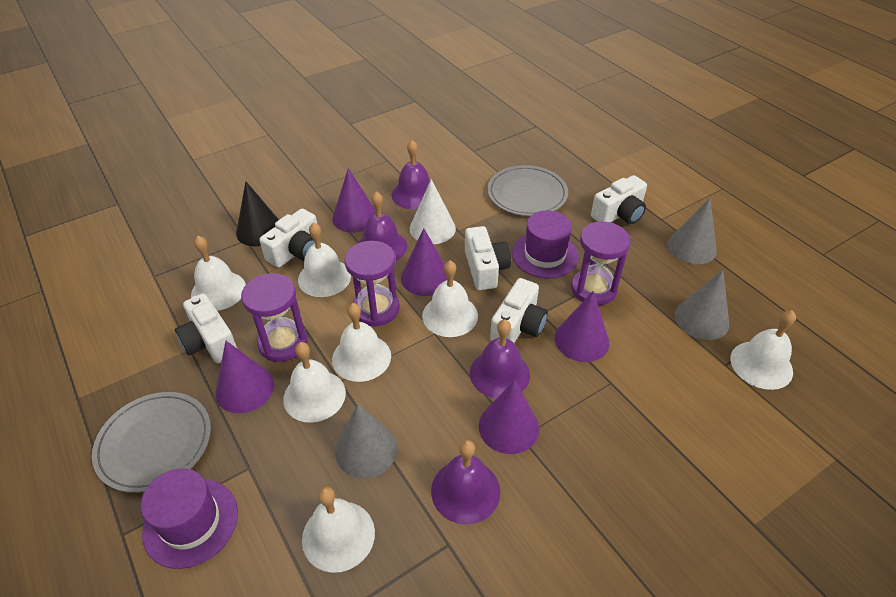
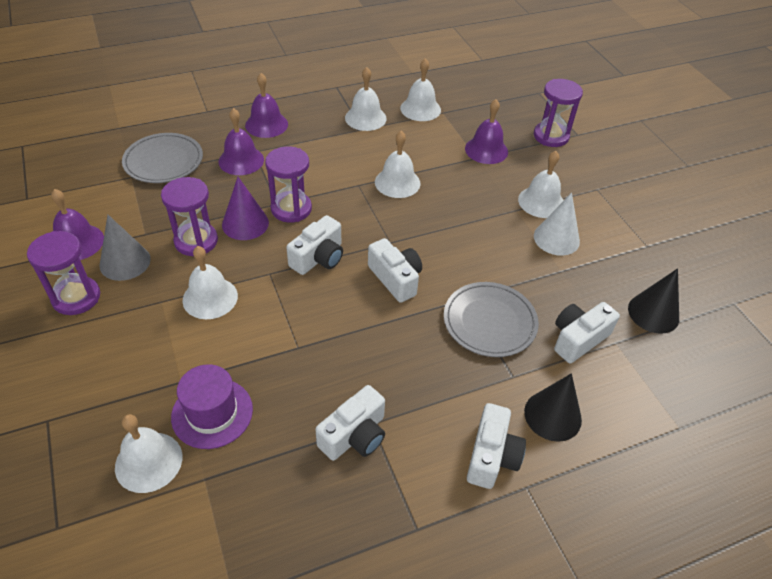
black cone: [236,181,279,246] = 1 -> [524,373,582,442] [628,268,679,334] = 2
grey cone: [335,404,397,478] [667,198,717,264] [675,270,729,340] = 3 -> [100,215,151,281] = 1
purple cone: [215,341,274,413] [332,168,376,233] [401,228,447,296] [479,380,539,454] [555,291,609,362] = 5 -> [222,177,269,240] = 1
purple hat: [141,468,238,569] [512,210,579,278] = 2 -> [171,364,253,449] = 1
purple hourglass: [241,273,308,362] [345,241,400,327] [571,221,631,306] = 3 -> [27,231,100,315] [161,177,218,256] [265,146,312,223] [534,79,583,147] = 4
white bell: [191,236,246,311] [283,342,346,423] [298,222,351,297] [302,487,375,573] [332,303,391,382] [422,260,478,337] [730,310,796,390] = 7 -> [115,414,182,493] [182,246,238,319] [345,67,387,131] [375,131,420,198] [400,58,441,121] [518,151,564,218] = 6

